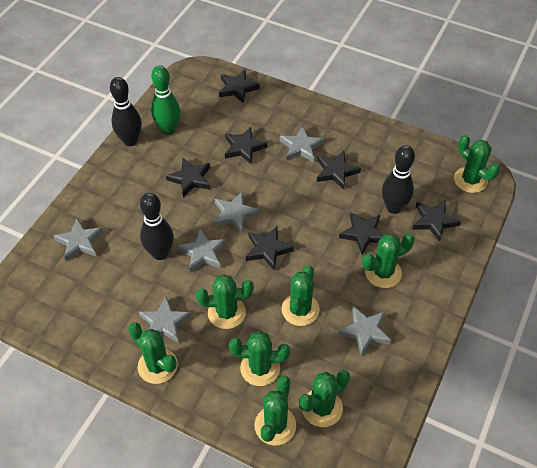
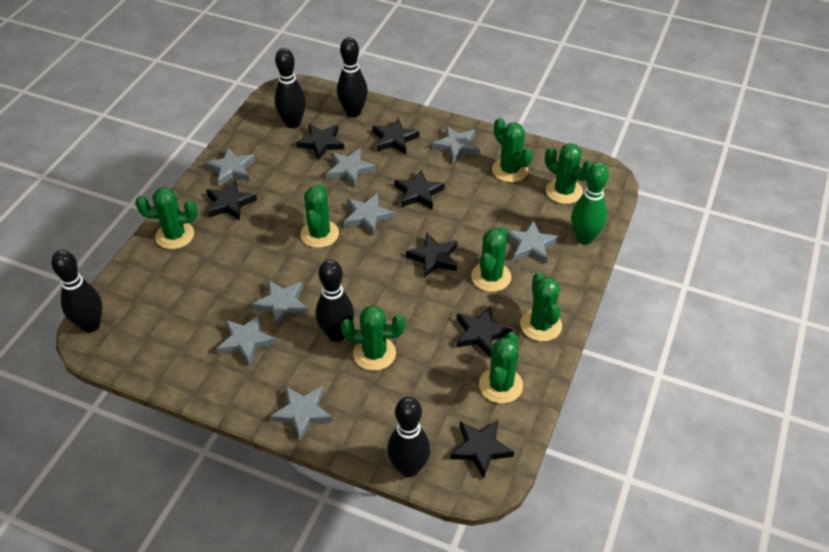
black bowling pin: [110,77,142,146] [140,193,174,260] [382,145,415,214] = 3 -> [51,250,102,333] [274,48,306,128] [316,259,354,342] [337,37,368,117] [387,397,430,477] = 5
grey star: [54,219,104,262] [139,296,191,343] [177,229,227,272] [214,192,260,234] [280,126,324,162] [338,306,392,356] = 6 -> [205,147,256,186] [216,314,276,365] [252,280,308,327] [270,386,333,440] [327,148,376,187] [344,193,395,236] [432,126,480,163] [507,220,559,264] = 8

